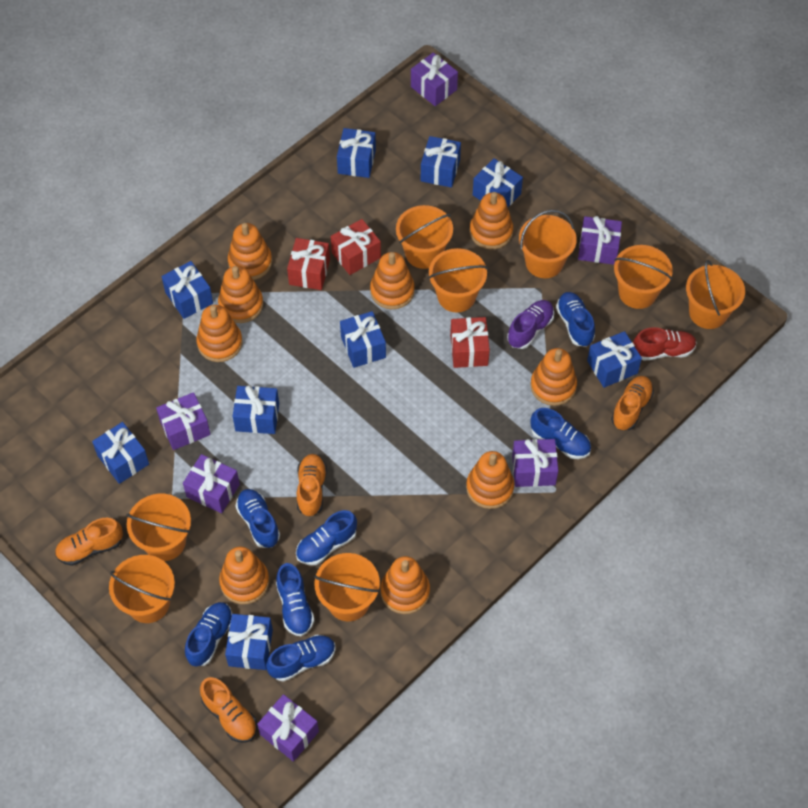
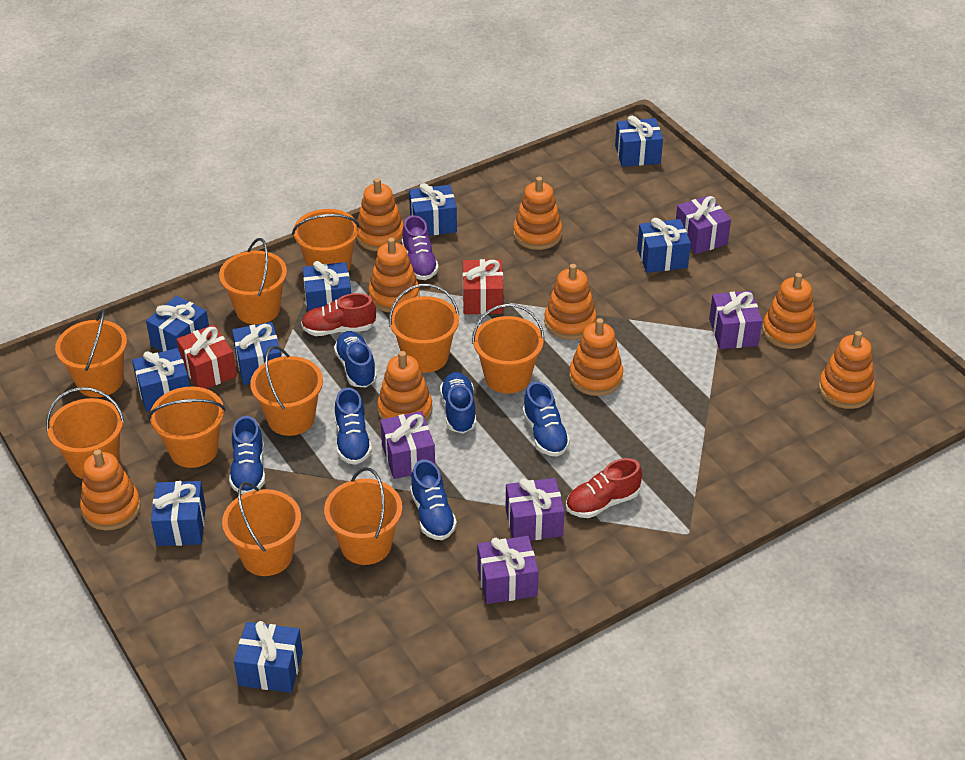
blue shoe: [185,602,232,667] [235,489,280,548] [266,635,335,682] [276,563,314,636] [296,510,357,565] [531,408,591,459] [556,292,595,347] = 7 -> [229,416,265,495] [334,331,377,387] [335,388,372,465] [410,459,457,540] [440,372,476,433] [522,381,570,457] = 6
orange bucket: [109,555,175,623] [126,494,191,561] [314,553,380,622] [396,205,453,269] [428,248,488,313] [519,210,577,278] [614,245,673,309] [686,260,745,329] = 8 -> [46,387,125,479] [55,309,127,397] [149,386,226,468] [219,238,287,325] [222,482,301,576] [250,346,323,436] [292,209,360,272] [324,467,402,565] [389,284,459,373] [472,304,545,394] = 10
orange shoe: [55,518,123,566] [200,677,257,743] [297,454,327,517] [611,376,654,430] = 4 -> none = 0
purple gift: [156,392,211,450] [183,454,240,513] [257,694,319,762] [411,53,458,106] [512,439,558,487] [578,216,622,265] = 6 -> [380,411,435,479] [477,536,539,604] [506,478,565,541] [676,195,731,254] [709,291,762,349] = 5
red gift: [287,238,330,290] [331,219,381,275] [450,317,490,368] = 3 -> [177,325,237,389] [463,259,503,314] = 2
red shoe: [633,327,697,361] = 1 -> [301,293,376,336] [566,458,642,518] = 2

